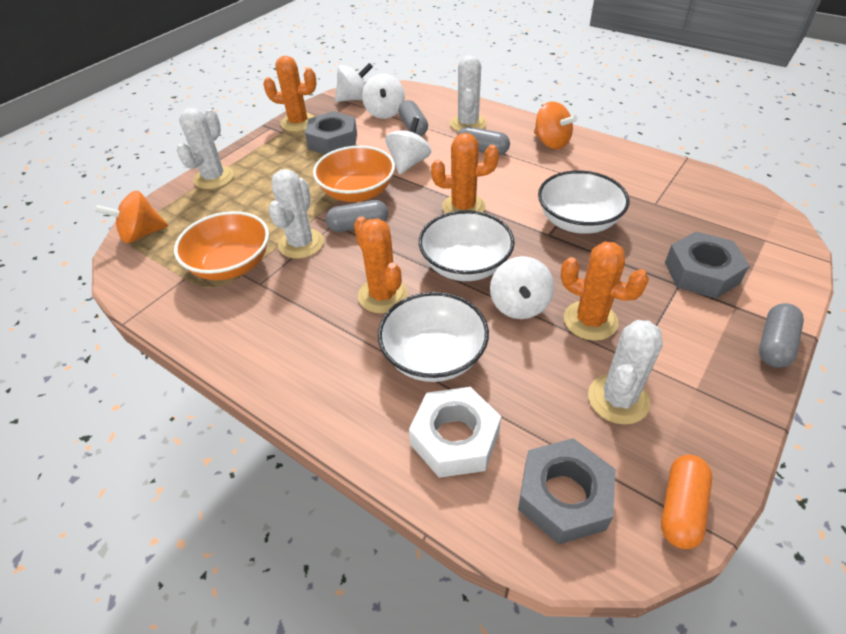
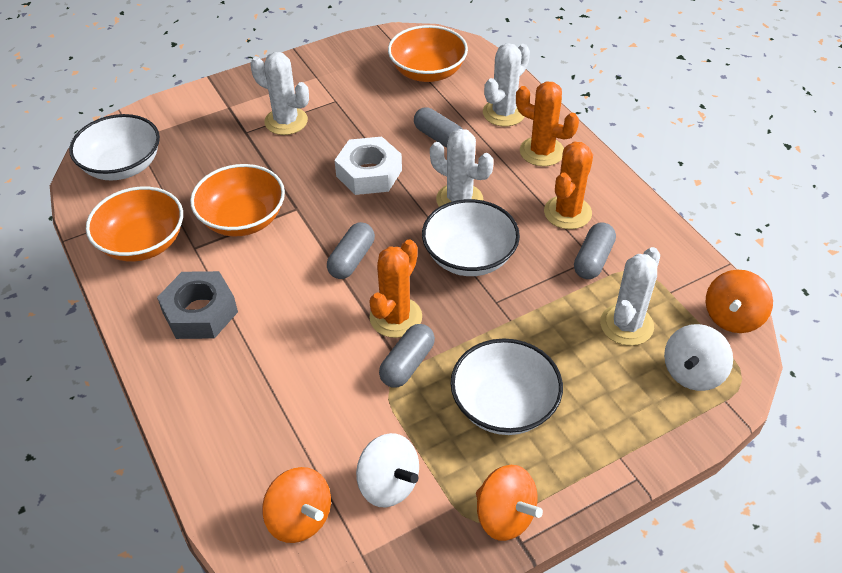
grey nut: [305,111,357,155] [518,438,616,544] [665,231,750,299] = 3 -> [157,271,238,339] = 1
orange bowl: [174,211,269,280] [313,145,395,202] = 2 -> [86,187,183,262] [190,164,285,236] [388,25,468,82] = 3
orange cactus: [263,56,317,132] [354,217,408,313] [431,133,499,214] [561,242,649,341] = 4 -> [369,240,422,338] [516,81,579,166] [544,142,593,229] = 3
orange capsule: [661,455,712,549] = 1 -> none = 0
orange spinning top: [95,191,168,243] [534,101,578,149] = 2 -> [262,467,331,543] [476,465,543,541] [706,270,773,333] = 3
white spinning top: [335,63,373,102] [362,74,405,119] [385,117,431,175] [490,256,554,319] = 4 -> [356,433,419,507] [664,324,733,391] = 2

